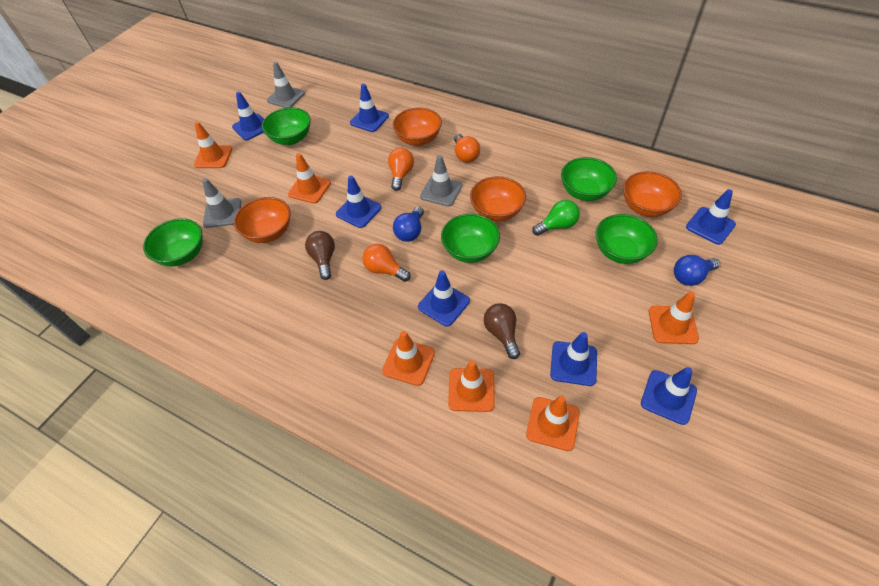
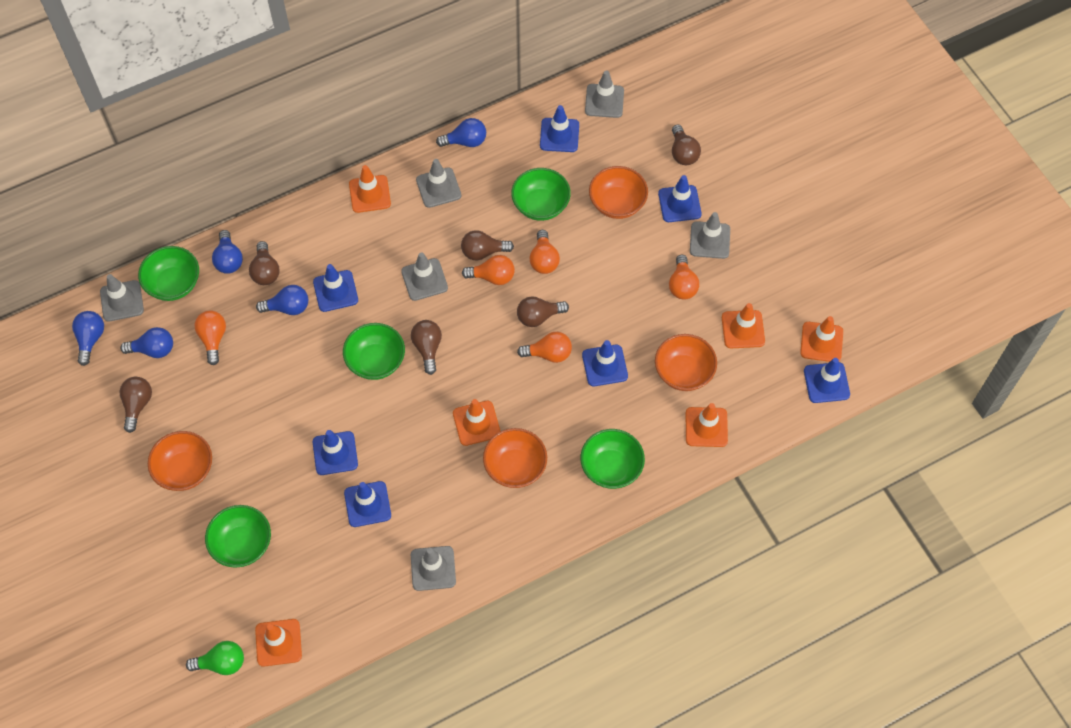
blue light bulb: [393,206,424,242] [674,255,720,286] = 2 -> [72,311,104,366] [120,327,173,358] [212,230,243,274] [256,285,308,315] [436,118,486,147] = 5
brown light bulb: [305,231,335,280] [484,303,520,359] = 2 -> [119,377,152,433] [249,241,279,285] [411,320,442,375] [461,230,514,261] [517,296,569,327] [672,124,701,165] = 6
grey traffic cone: [202,178,241,228] [267,62,305,108] [420,155,462,206] = 3 -> [100,274,144,322] [401,252,448,301] [411,546,456,591] [416,159,461,208] [585,70,624,118] [690,212,730,259] = 6
orange light bulb: [362,244,411,282] [388,148,414,191] [454,134,480,163] = 3 -> [195,311,226,365] [462,255,515,285] [517,332,572,363] [529,230,560,274] [669,255,699,299] = 5

